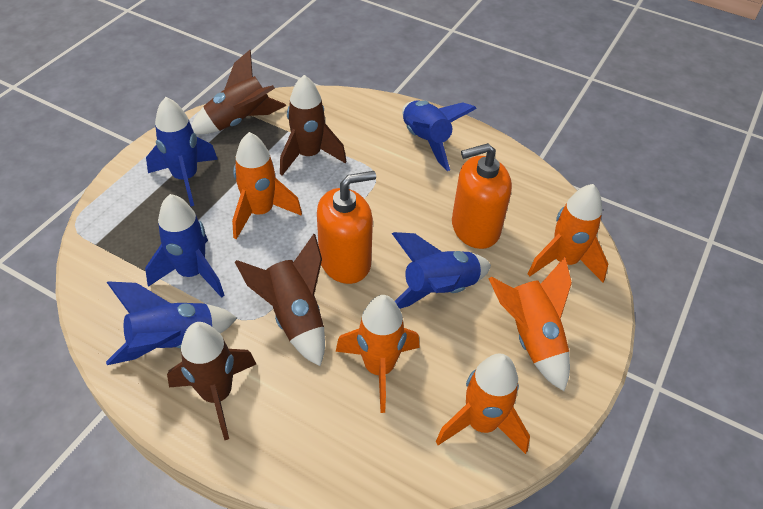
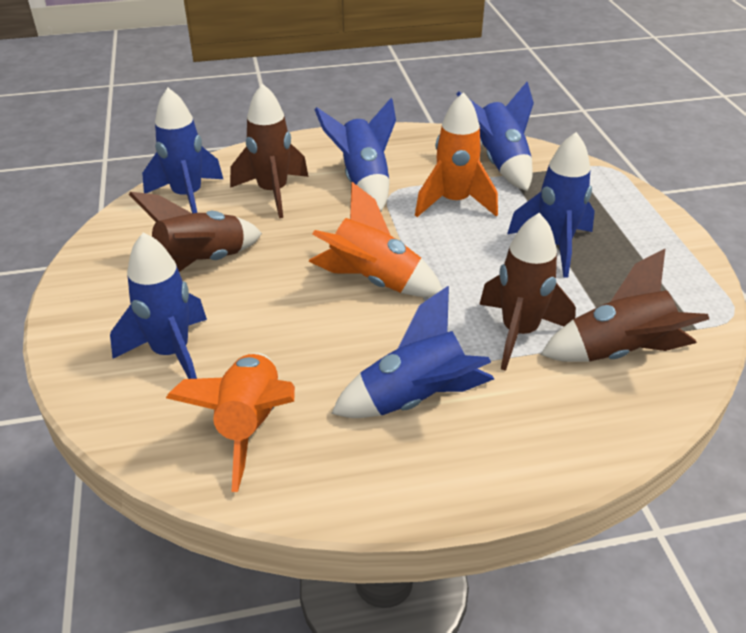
blue rocket: [106,281,237,365] [145,194,224,298] [146,97,218,206] [392,232,491,309] [402,100,477,171] = 5 -> [110,232,207,379] [142,88,223,213] [315,98,396,212] [331,286,494,418] [457,82,534,191] [507,132,595,278] = 6
orange rocket: [232,132,302,239] [336,295,420,413] [436,354,530,454] [488,257,572,391] [528,184,608,282] = 5 -> [166,353,295,492] [308,182,442,297] [415,92,498,217] = 3
orange soap dispenser: [317,171,376,284] [452,143,512,249] = 2 -> none = 0

